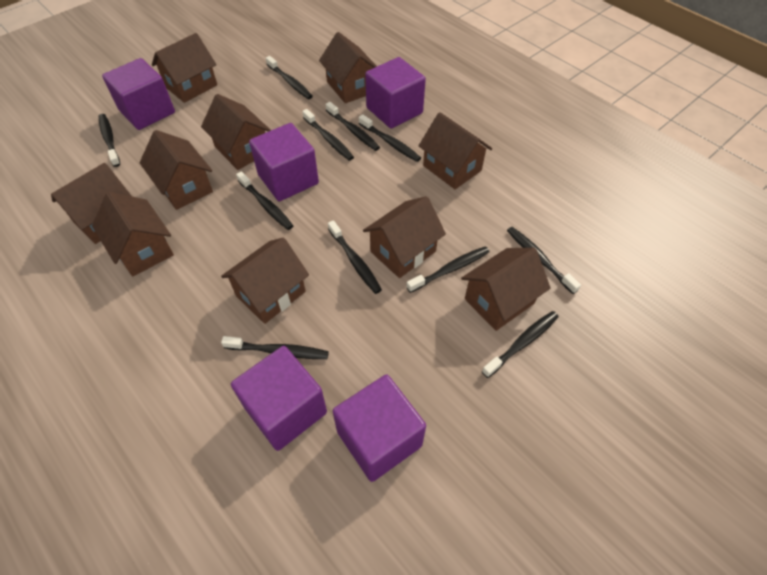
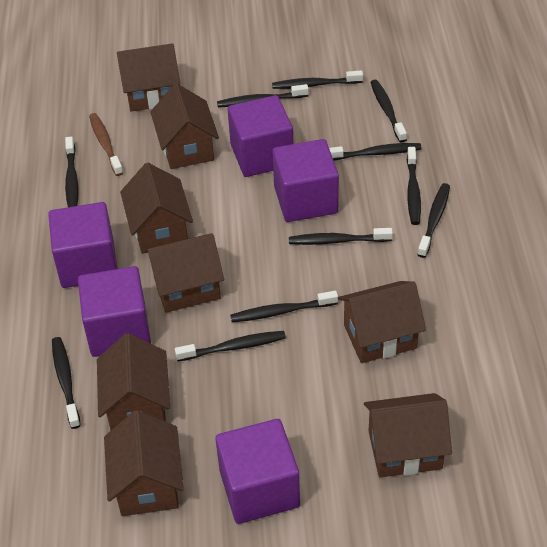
brown house: [51,163,131,244] [92,192,174,276] [140,130,213,210] [152,33,217,103] [201,94,271,170] [221,238,309,324] [319,32,377,103] [363,196,446,278] [419,112,492,189] [461,248,551,331] = 10 -> [97,333,170,430] [104,410,184,516] [117,43,180,112] [120,163,193,254] [145,233,224,313] [150,83,219,169] [338,281,426,363] [364,393,452,477] = 8
brown toothbrush: none = 0 -> [89,113,123,176] = 1

